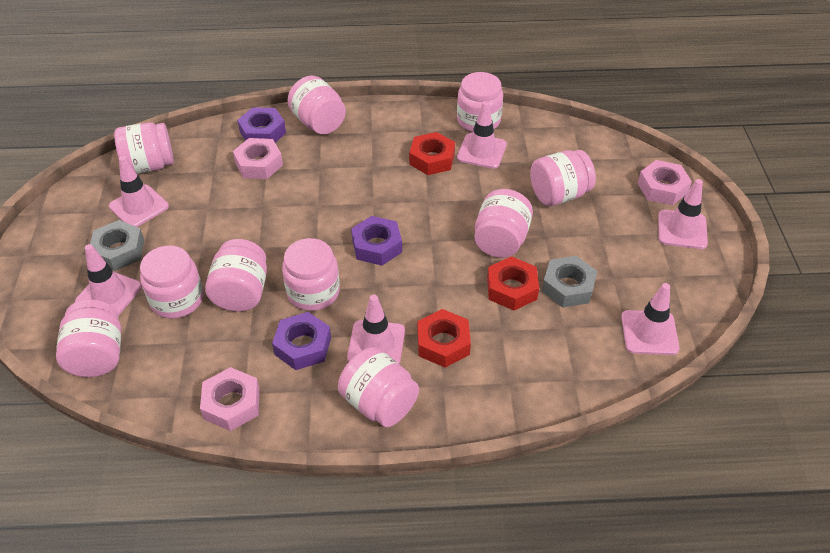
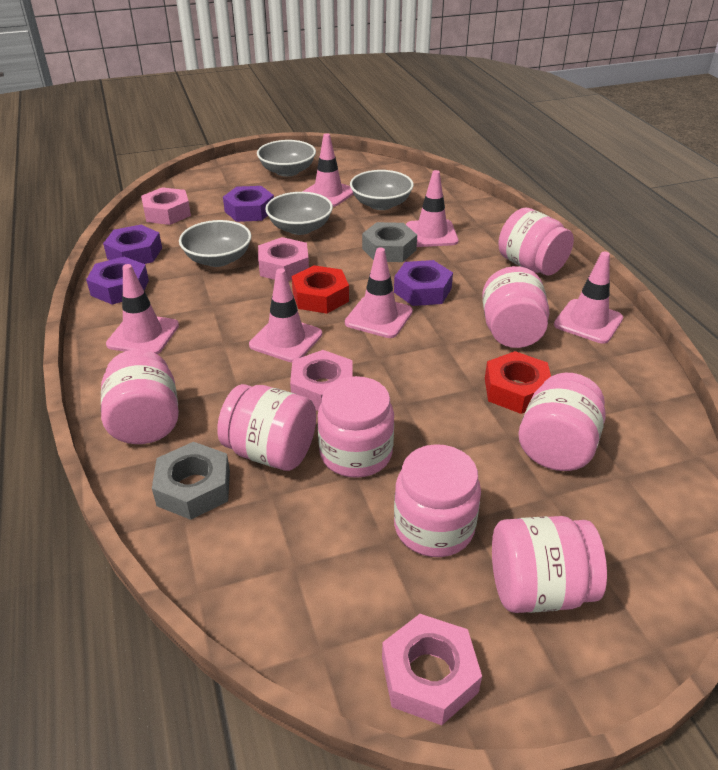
grey bowl: none = 0 -> [179,220,251,267] [257,140,316,177] [265,192,333,235] [350,170,414,210] = 4
pink jar: [56,300,121,377] [114,122,174,174] [140,246,203,319] [205,239,267,312] [282,238,340,311] [288,76,346,134] [338,347,419,427] [457,72,503,132] [474,189,533,258] [530,150,596,206] = 10 -> [101,349,179,444] [217,384,316,471] [318,376,394,478] [394,444,481,557] [482,266,549,348] [492,516,607,613] [498,208,574,276] [519,373,605,471] = 8
pink nut: [200,367,260,431] [233,138,283,179] [638,160,692,205] = 3 -> [141,187,191,225] [258,237,309,281] [290,350,353,411] [382,614,482,725] = 4
purple nut: [237,107,286,143] [272,312,331,370] [351,216,402,266] = 3 -> [86,257,149,305] [103,225,162,264] [223,186,274,222] [394,260,453,306] = 4
red nut: [409,132,455,175] [418,309,471,368] [487,256,539,310] = 3 -> [292,265,349,314] [485,351,551,414] = 2

